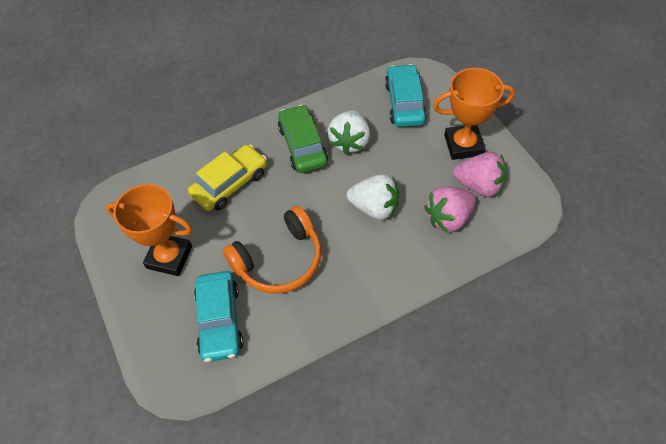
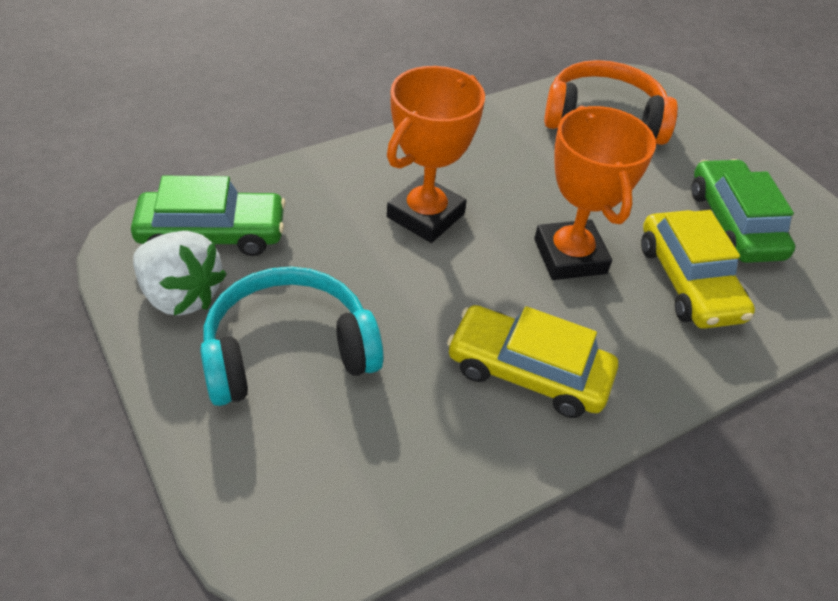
green car: [278,105,328,173] = 1 -> [131,176,286,256] [692,159,795,263] = 2
pink strawberry: [424,186,476,233] [453,152,507,197] = 2 -> none = 0
turquoise car: [194,271,243,362] [385,64,427,127] = 2 -> none = 0
turquoise headphones: none = 0 -> [200,267,384,406] = 1
white strawberry: [328,110,370,155] [347,174,399,220] = 2 -> [133,231,227,316] = 1
yellow car: [188,144,267,211] = 1 -> [447,305,618,418] [641,210,755,329] = 2

